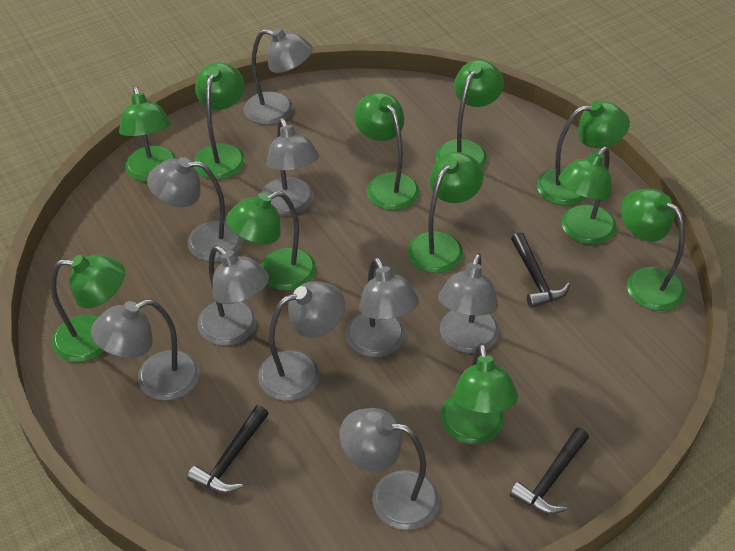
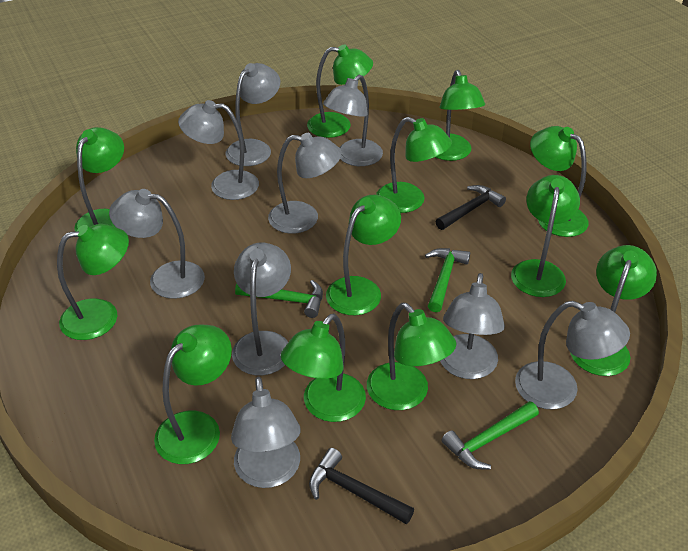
black hammer: [187,405,269,493] [510,428,589,514] [511,232,570,308] = 3 -> [309,448,414,525] [436,185,506,230] = 2
green hammer: none = 0 -> [235,280,323,318] [425,248,470,312] [441,401,539,469] = 3
green lamp: [50,254,125,362] [119,86,177,182] [194,62,245,180] [226,191,316,291] [354,92,420,210] [407,152,483,273] [436,60,504,168] [440,343,518,444] [537,101,630,206] [558,147,617,245] [621,189,685,311] = 11 -> [57,224,129,340] [74,127,124,231] [154,325,232,464] [281,314,366,422] [307,44,373,138] [326,195,401,315] [367,303,456,410] [376,117,452,213] [436,70,485,161] [511,175,580,297] [530,126,589,237] [571,245,657,376] = 12

